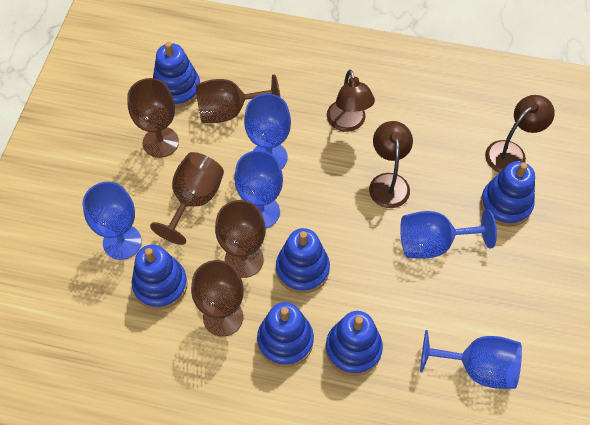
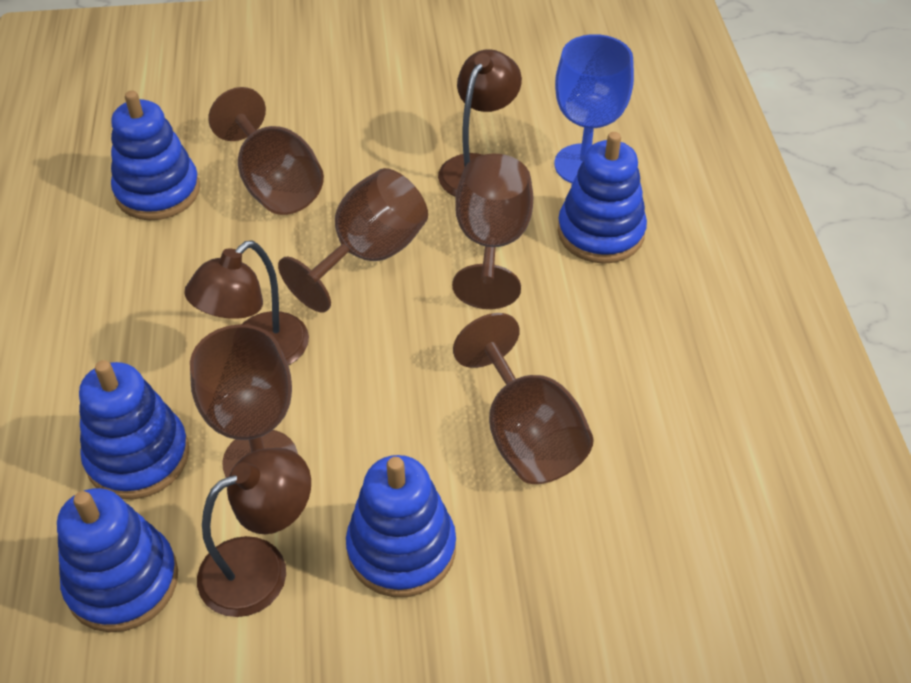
blue goblet: [82,182,142,260] [234,150,283,229] [244,94,291,169] [400,209,497,259] [420,330,522,389] = 5 -> [554,34,634,183] = 1
blue stacking toy: [132,245,188,310] [153,42,200,108] [257,302,314,367] [276,228,330,294] [326,311,383,376] [481,161,535,227] = 6 -> [57,488,178,632] [79,360,189,499] [111,91,200,220] [346,455,456,597] [558,132,647,264] = 5

